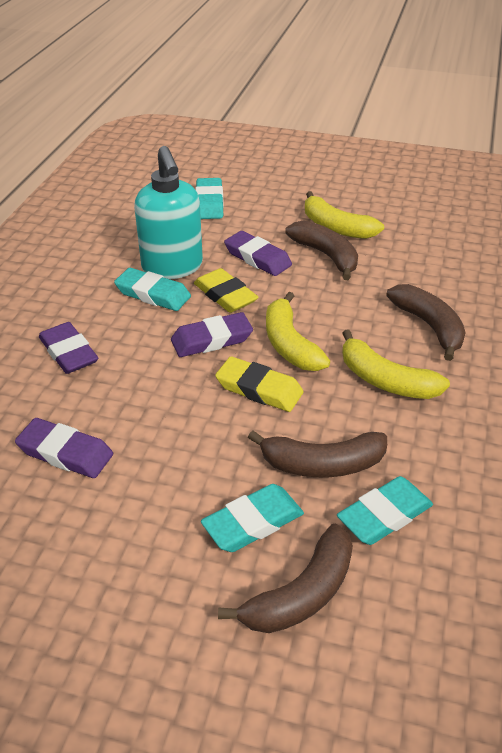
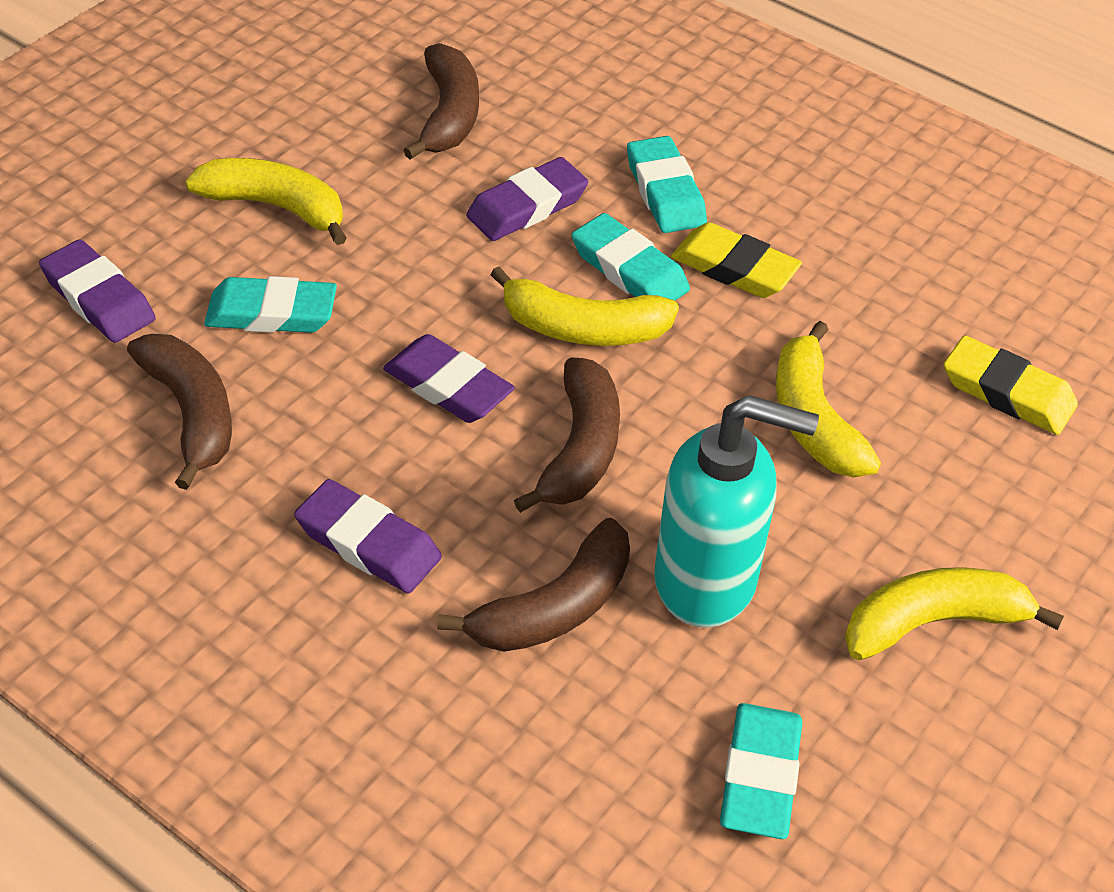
yellow banana: [266,292,330,371] [305,191,384,239] [342,329,450,399] = 3 -> [185,158,347,245] [490,266,679,346] [776,321,881,478] [845,567,1064,660] = 4

